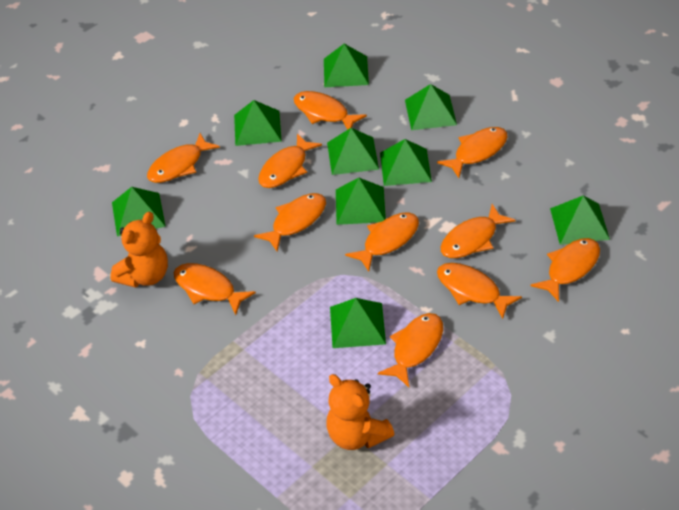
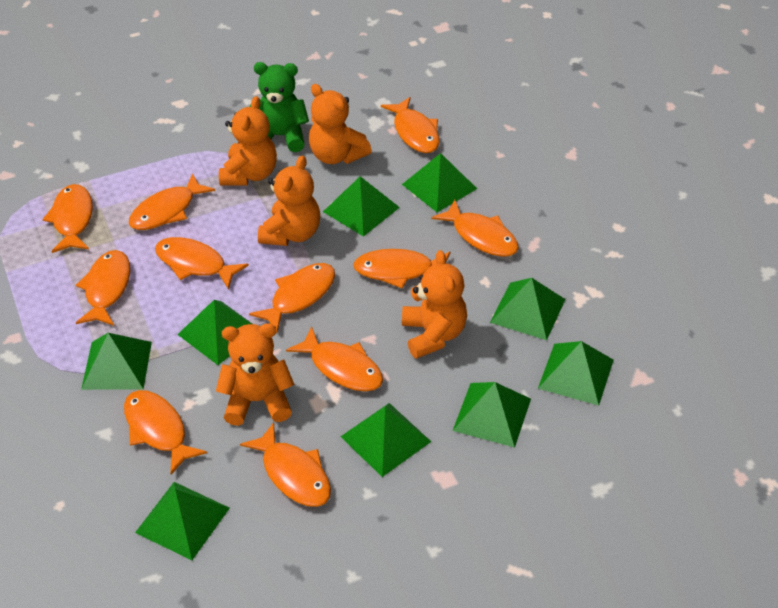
green teddy bear: none = 0 -> [250,62,309,152] = 1
orange teddy bear: [110,212,168,288] [326,374,395,450] = 2 -> [216,323,294,426] [219,96,277,185] [258,156,320,246] [309,84,372,164] [402,250,467,359] = 5

